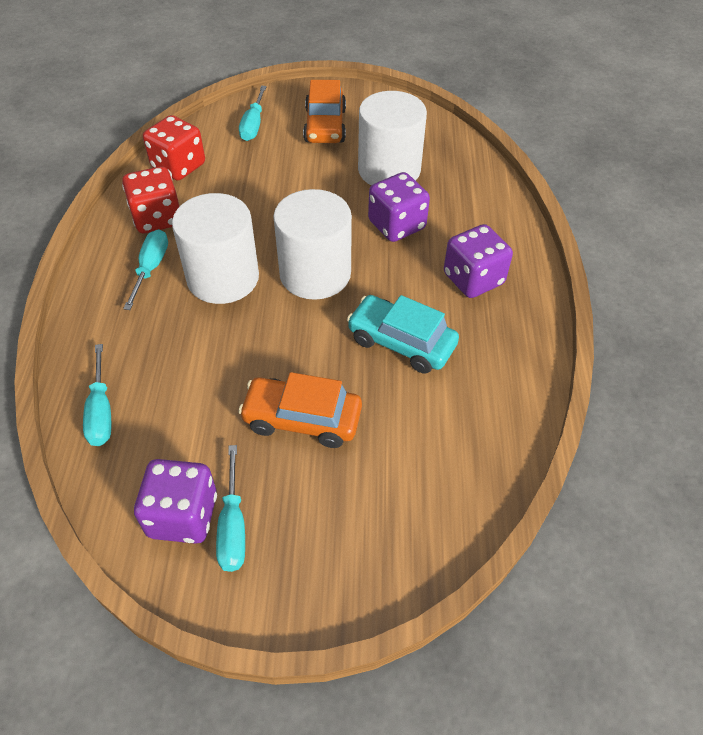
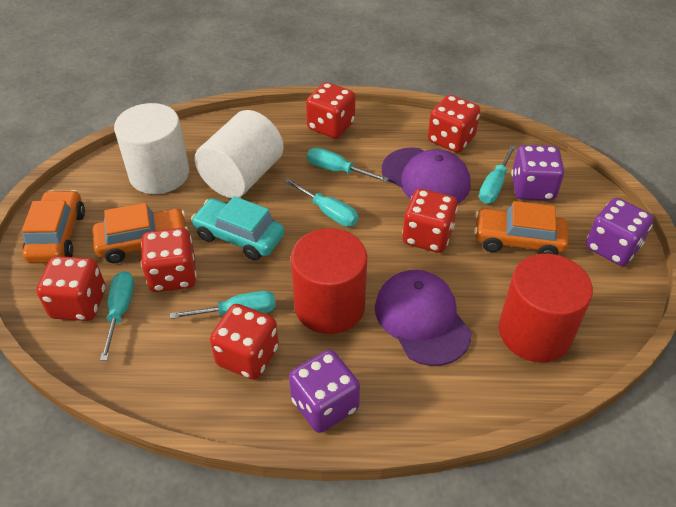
orange car: [238,372,362,448] [303,80,346,143] = 2 -> [22,190,85,263] [93,203,188,263] [474,201,569,255] = 3
purple cap: none = 0 -> [375,270,472,366] [382,148,470,204] = 2
red cylinder: none = 0 -> [291,228,367,334] [499,254,593,362] = 2
red dice: [122,166,180,233] [143,115,205,180] = 2 -> [36,256,105,321] [141,228,197,292] [210,304,279,380] [306,82,355,138] [402,189,458,253] [428,95,480,153] = 6
turquoise screwdriver: [83,344,111,446] [123,229,168,310] [216,445,245,572] [239,86,267,141] = 4 -> [100,271,134,361] [170,291,276,319] [284,178,358,227] [307,147,389,182] [479,145,516,204] = 5
white cylinder: [172,193,259,304] [273,189,352,300] [358,91,427,186] = 3 -> [114,103,189,194] [195,110,284,198] = 2

